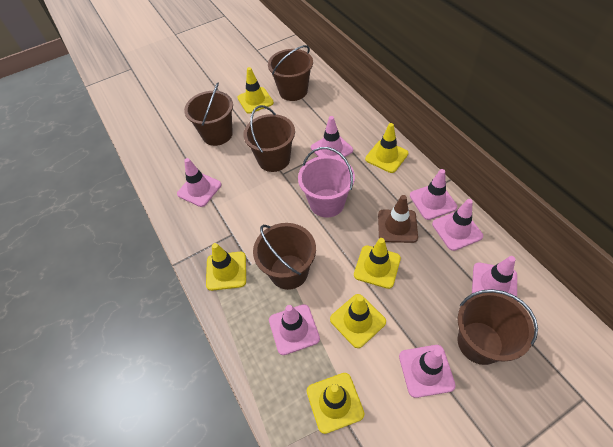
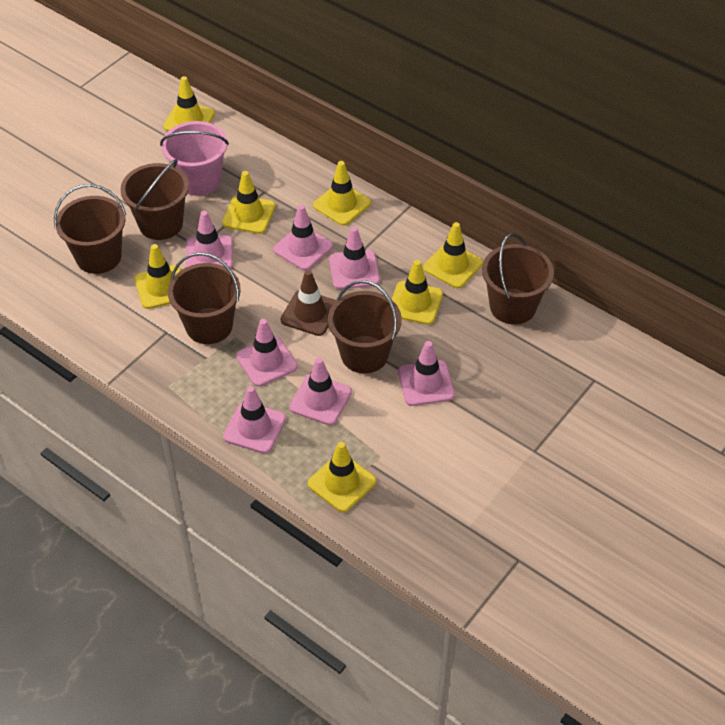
yellow traffic cone: [206,243,246,291] [237,67,274,114] [307,373,364,434] [330,294,386,348] [354,238,401,289] [365,123,408,173] = 6 -> [135,244,181,309] [163,76,215,131] [222,171,276,234] [308,442,376,512] [313,161,371,226] [391,260,443,325] [423,222,483,288] = 7

